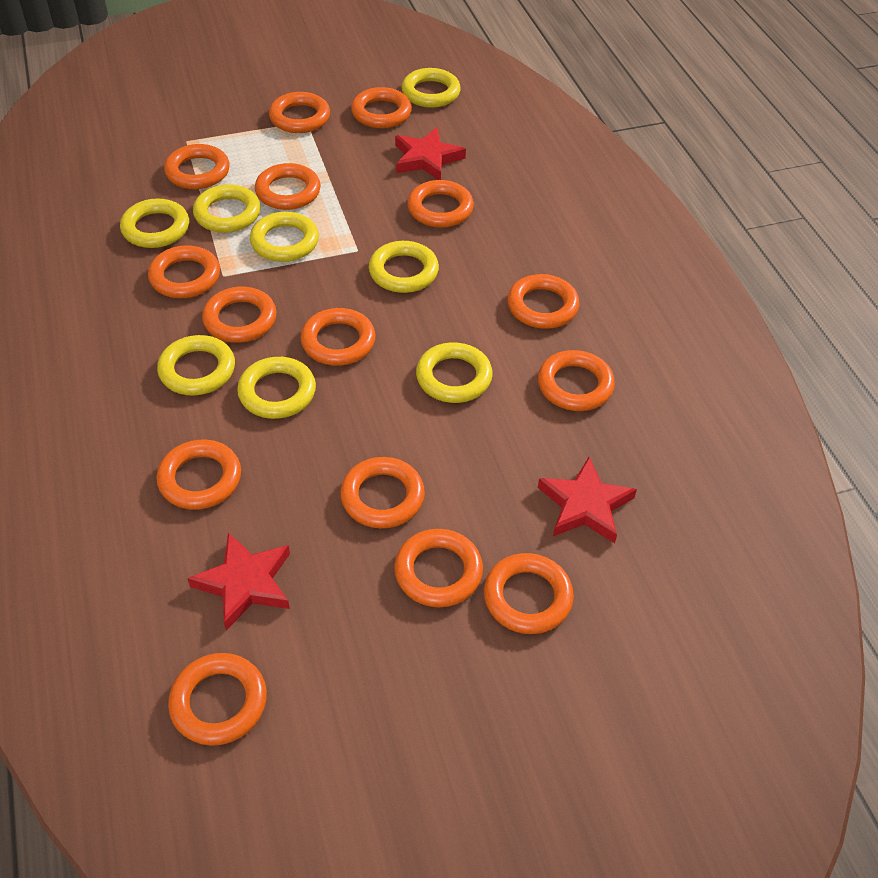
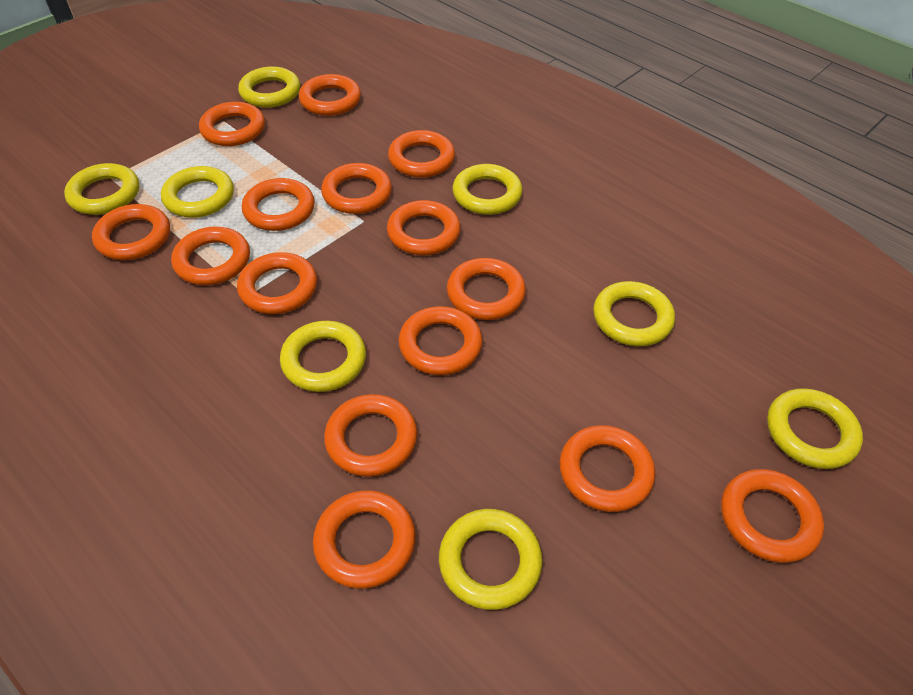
red star: [187,532,290,631] [395,127,466,180] [538,457,637,543] = 3 -> none = 0

